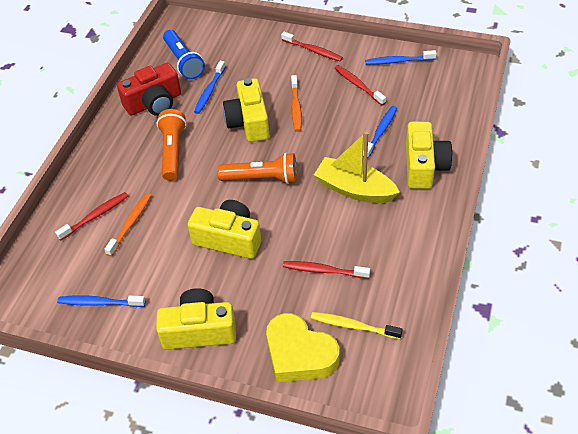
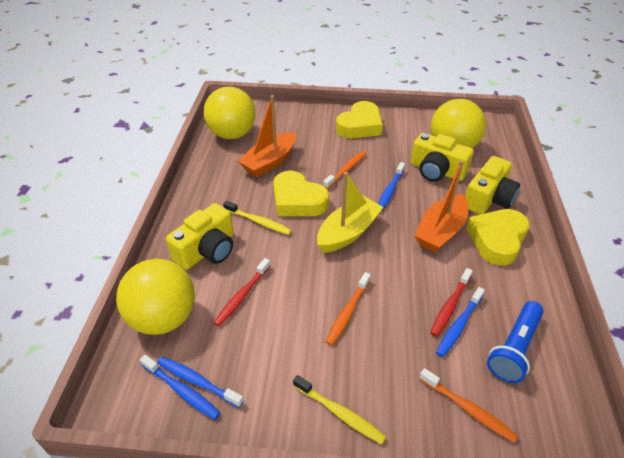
orange boat: none = 0 -> [238,95,296,177] [414,160,468,252] = 2
orange flashlight: [157,109,187,181] [217,153,297,184] = 2 -> none = 0
orange toothbrush: [104,193,152,256] [291,75,302,132] = 2 -> [323,151,366,189] [326,272,371,345] [419,368,518,443] = 3
red camera: [117,63,181,116] = 1 -> none = 0
red toothbrush: [55,192,129,240] [281,32,343,61] [283,261,370,279] [334,65,386,105] = 4 -> [214,258,270,327] [430,268,473,337] = 2
yellow ball: none = 0 -> [116,259,195,335] [204,87,256,139] [431,99,486,148] = 3
yellow camera: [156,288,236,350] [188,200,261,259] [223,78,269,142] [406,122,453,189] = 4 -> [166,203,234,270] [411,133,474,182] [465,156,520,215] = 3
yellow heart: [266,313,339,382] = 1 -> [273,171,329,216] [336,101,383,138] [466,209,530,266] = 3
yellow toothbrush: [311,312,403,339] = 1 -> [223,201,292,235] [293,375,386,444] = 2

